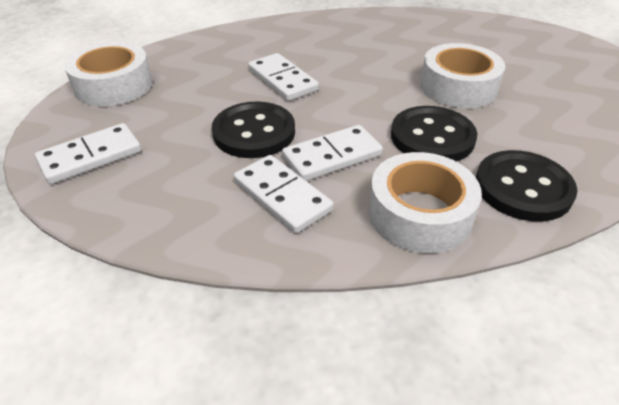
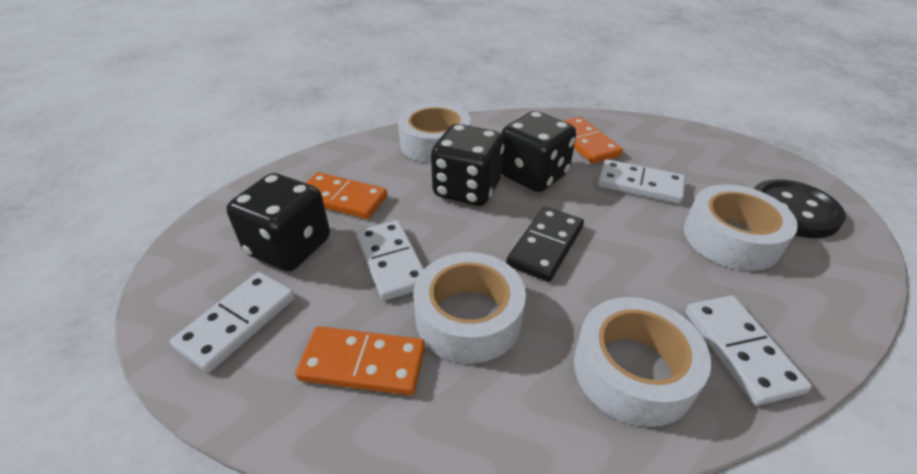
black button: [212,101,295,158] [391,106,478,161] [476,150,578,222] = 3 -> [754,179,846,238] = 1
black dice: none = 0 -> [226,173,330,271] [431,124,504,206] [501,111,576,192] = 3
black domino: none = 0 -> [506,207,584,282] = 1
orange domino: none = 0 -> [295,326,425,396] [306,172,387,219] [564,117,623,164] = 3
white tape: [64,42,152,106] [368,152,482,253] [420,43,505,108] = 3 -> [398,103,471,163] [413,252,526,363] [574,297,711,427] [684,184,798,271] = 4

